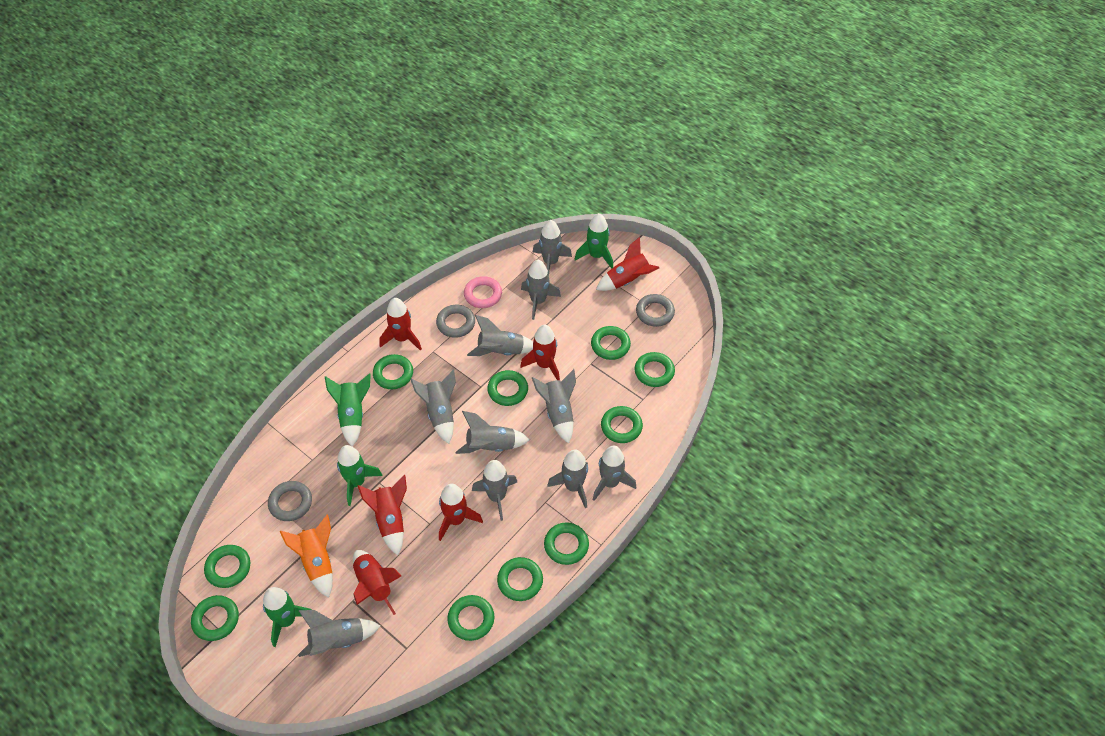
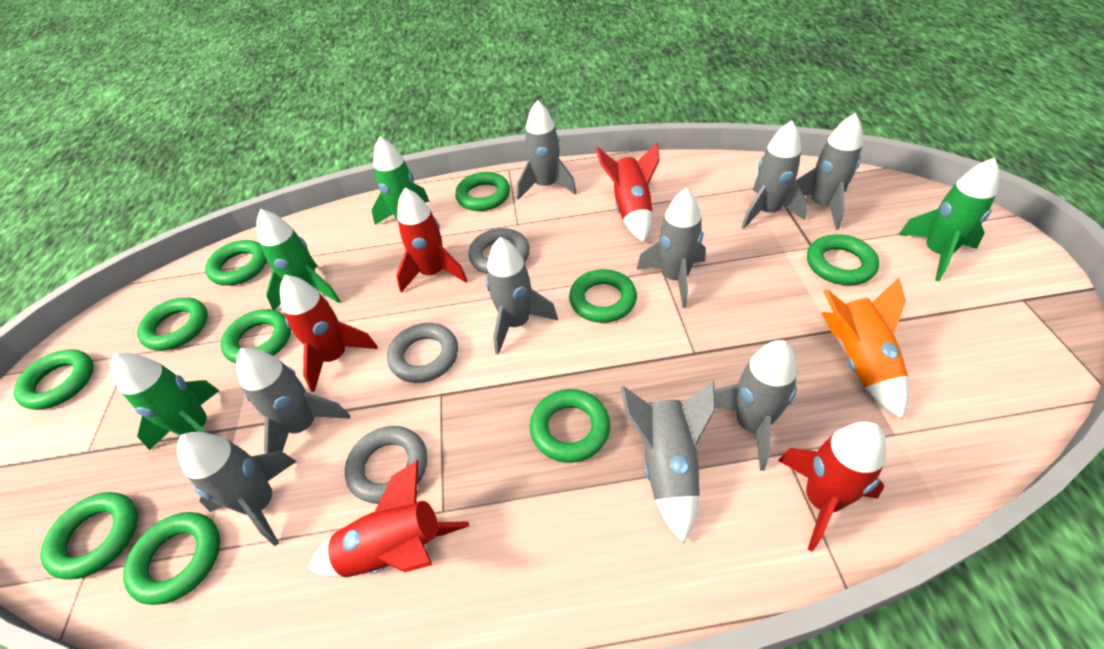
grey rocket: [298,610,380,657] [410,369,456,444] [456,411,530,454] [467,315,533,356] [472,460,517,521] [521,260,561,320] [532,369,576,443] [533,220,572,275] [547,450,588,508] [593,446,636,501] = 10 -> [177,432,297,546] [236,348,350,454] [486,237,558,355] [517,100,577,200] [620,381,715,544] [637,188,706,308] [714,340,797,471] [741,120,808,229] [795,113,863,230] = 9
pink ring: [464,276,502,308] = 1 -> none = 0
red rocket: [353,550,401,615] [358,475,407,555] [379,298,422,351] [439,484,483,541] [520,325,560,380] [596,237,659,291] = 6 -> [280,275,378,392] [309,460,469,577] [396,188,467,293] [595,143,660,242] [778,421,886,552] = 5

